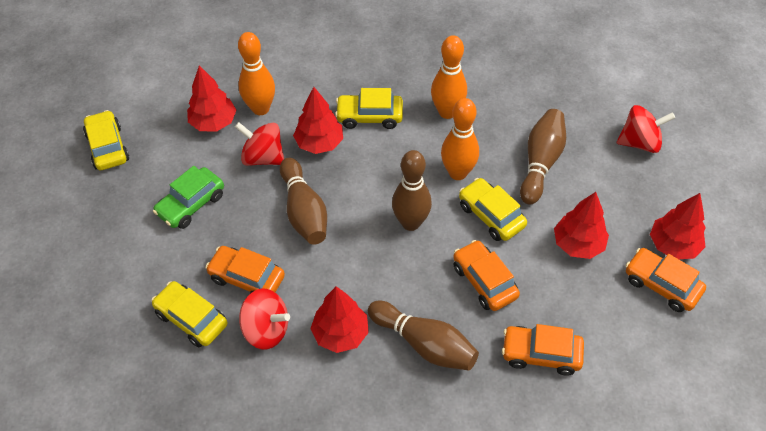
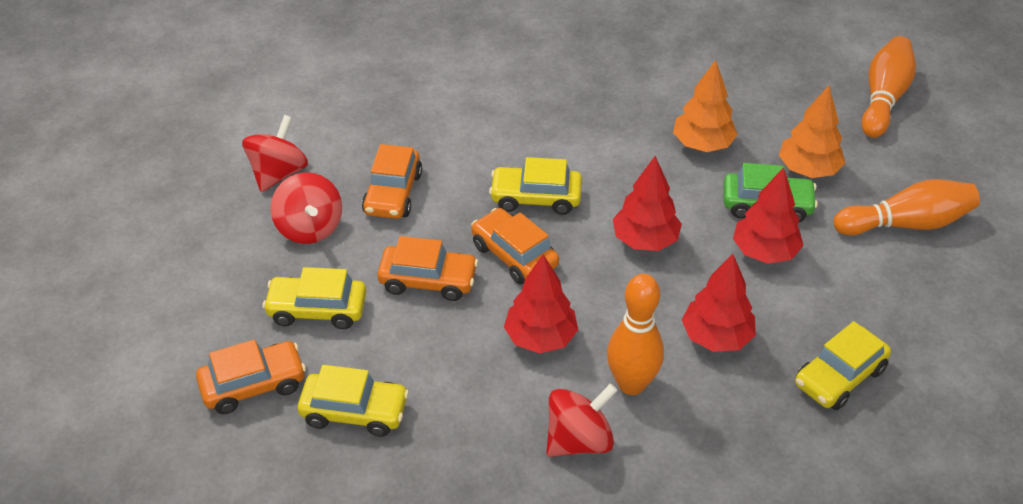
brown bowling pin: [280,158,327,245] [368,301,479,371] [392,150,432,231] [520,109,566,205] = 4 -> none = 0
orange tree: none = 0 -> [673,60,738,152] [779,86,845,178] = 2
red tree: [187,65,236,132] [293,87,343,154] [310,286,369,353] [554,192,609,259] [650,193,706,259] = 5 -> [504,254,578,353] [613,156,682,251] [682,254,756,352] [733,167,804,264] = 4

